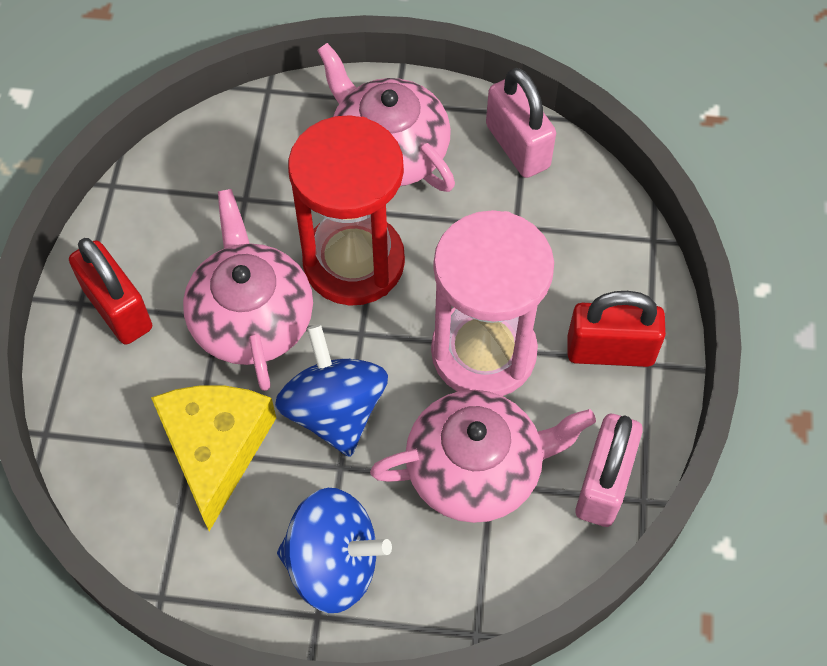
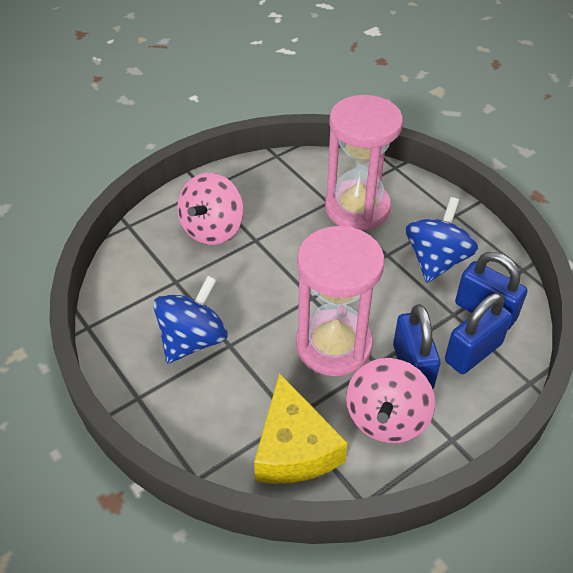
blue padlock: none = 0 -> [393,304,440,389] [445,293,512,374] [455,252,528,330] = 3
pink hourglass: [431,210,554,396] = 1 -> [296,226,385,376] [325,95,403,231] = 2
pink padlock: [486,68,556,178] [575,414,643,527] = 2 -> none = 0
pink spinning top: none = 0 -> [177,173,244,245] [346,358,435,443] = 2
pink teapot: [183,189,313,391] [317,43,455,192] [370,390,596,523] = 3 -> none = 0
red hourglass: [288,115,405,306] = 1 -> none = 0
red padlock: [69,238,152,345] [567,291,666,367] = 2 -> none = 0

